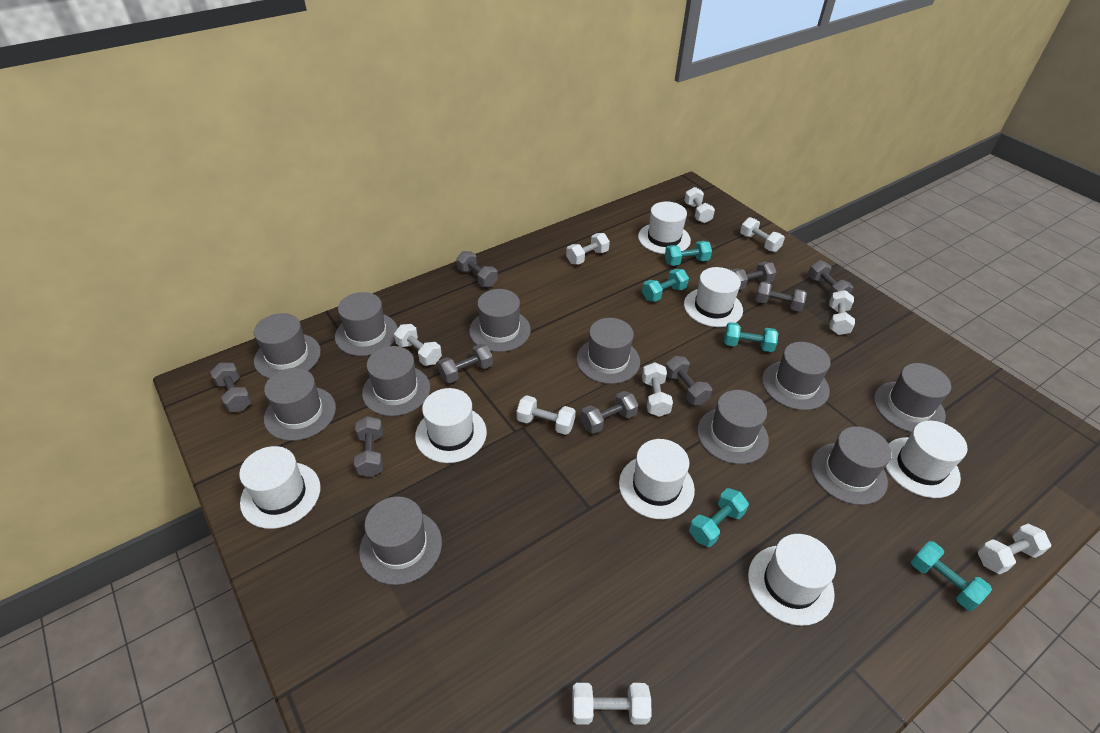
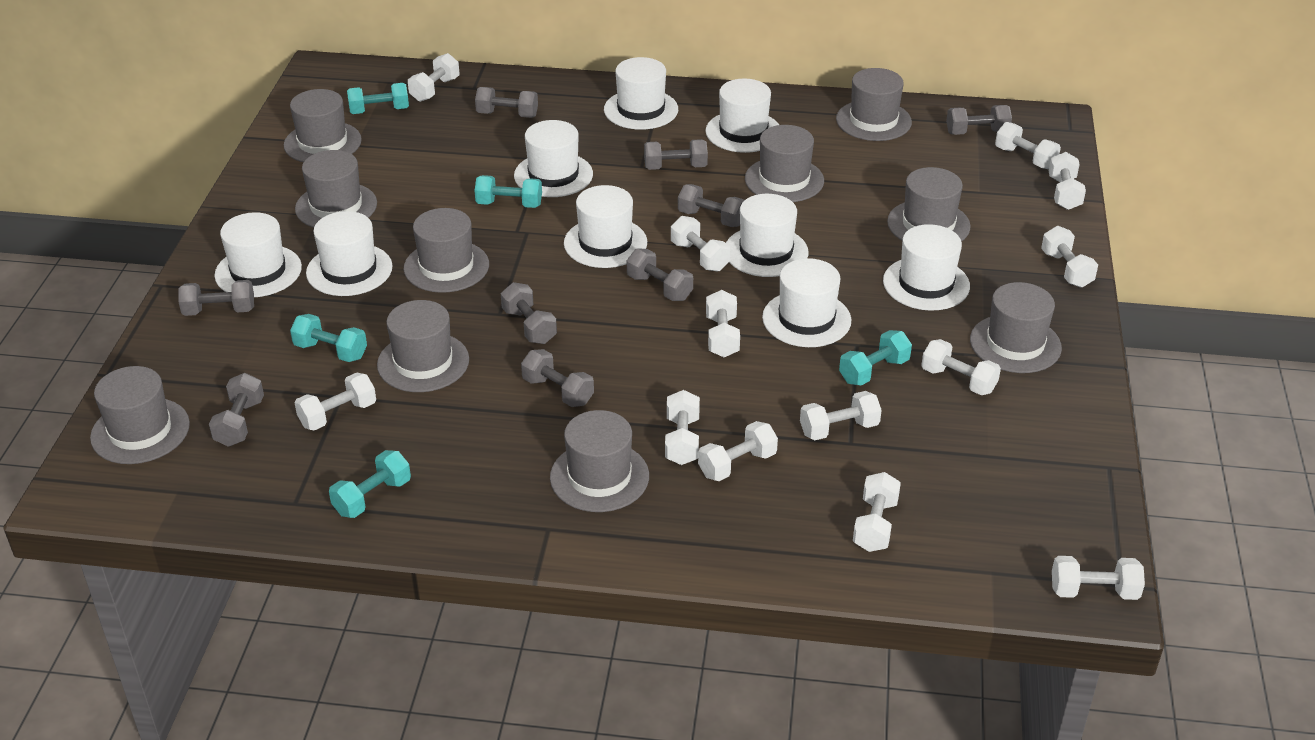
grey hat: [254,313,321,378] [264,368,336,441] [335,292,398,356] [359,496,442,585] [362,346,430,416] [469,289,531,352] [576,318,640,384] [697,390,769,464] [762,342,831,410] [811,426,892,505] [874,363,951,432] = 11 -> [90,366,190,464] [284,89,362,162] [295,150,377,228] [377,300,469,392] [404,208,489,293] [550,410,649,512] [745,125,824,202] [836,68,912,141] [887,167,971,241] [970,282,1062,373] = 10
white dumbbell: [394,324,442,366] [517,395,576,435] [566,233,610,265] [572,683,652,725] [642,362,673,417] [684,187,715,223] [740,217,785,252] [829,290,855,335] [978,524,1051,574] = 9 -> [295,373,376,431] [408,53,460,102] [665,390,700,465] [671,216,730,272] [698,421,778,481] [706,290,740,357] [800,391,882,440] [853,472,901,552] [921,339,1001,395] [995,122,1061,169] [1041,226,1098,288] [1049,152,1086,210] [1052,556,1145,600] = 13
white hat: [239,446,321,529] [415,388,487,463] [619,439,695,519] [638,201,691,254] [684,267,743,327] [748,534,836,626] [885,421,968,498] = 7 -> [215,212,302,297] [306,211,393,296] [514,120,593,197] [564,185,647,268] [604,57,678,130] [705,79,779,153] [726,194,809,277] [762,258,851,347] [883,224,970,311] = 9

